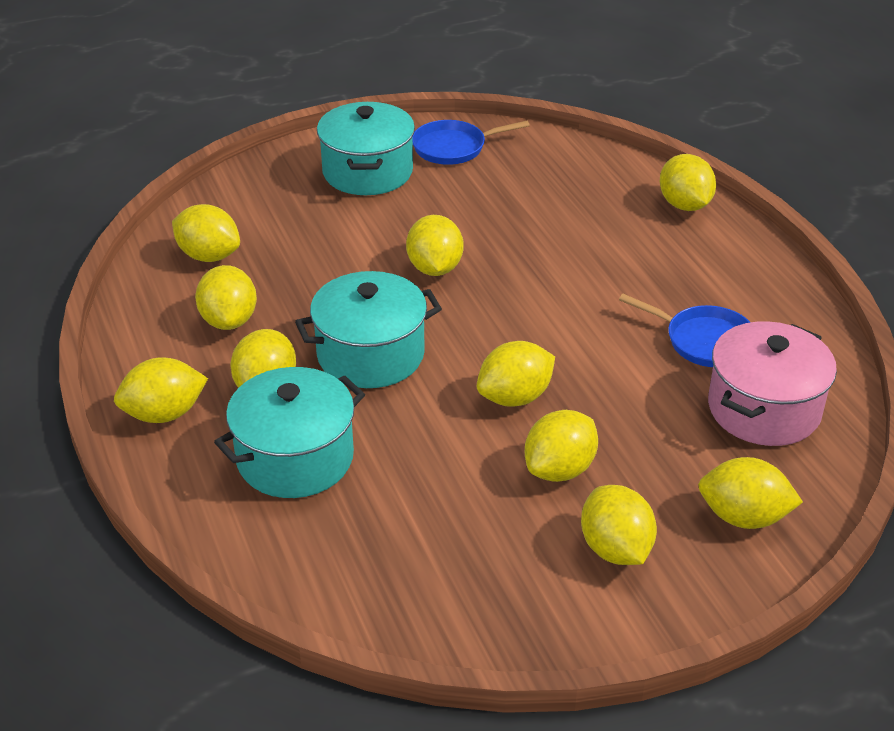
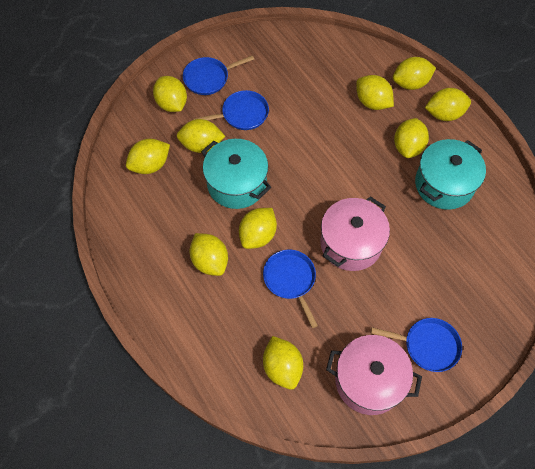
blue pan: [413,120,530,165] [619,294,751,367] = 2 -> [183,55,254,95] [193,90,269,130] [263,250,318,328] [371,318,462,372] = 4
pink pot: [708,321,837,446] = 1 -> [320,196,390,271] [326,335,422,415] = 2
turquoise pot: [214,367,365,498] [295,271,442,388] [317,102,415,195] = 3 -> [201,139,271,209] [415,139,486,210] = 2

